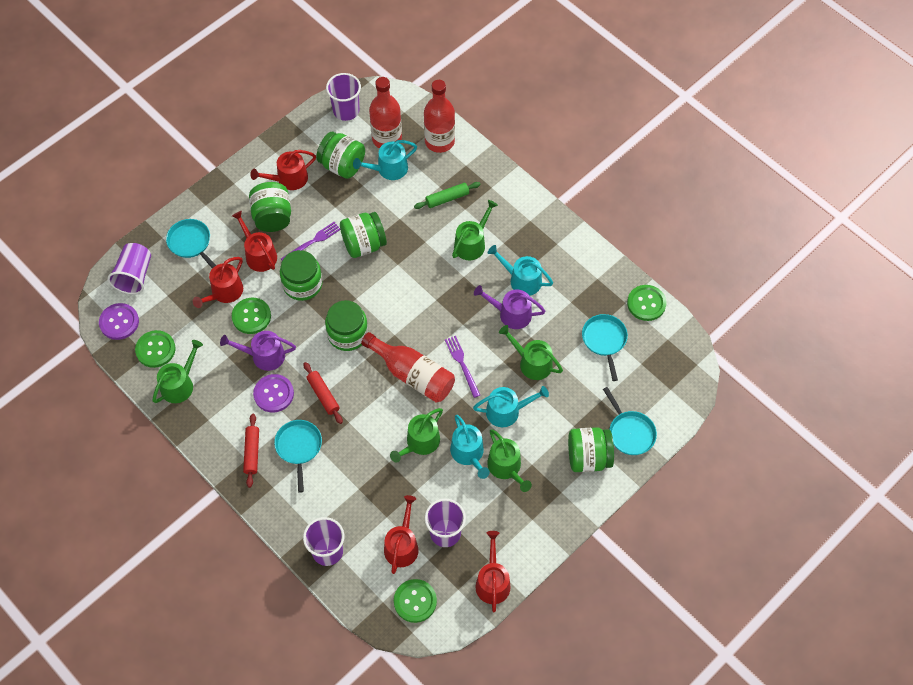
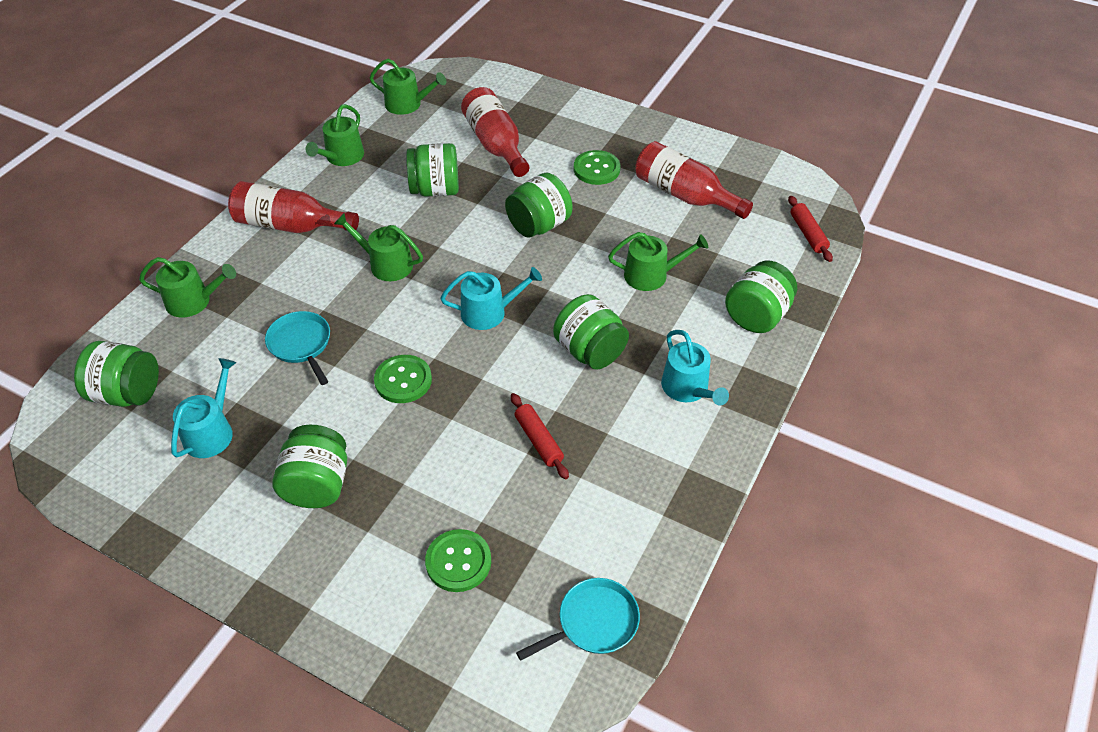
green button: [135,330,176,368] [232,298,271,334] [394,579,437,623] [627,285,666,321] = 4 -> [374,355,432,403] [425,529,491,592] [574,150,620,185] = 3
green rolling pin: [414,182,481,209] = 1 -> none = 0
purple button: [99,303,139,340] [253,374,294,412] = 2 -> none = 0
purple cup: [108,243,151,294] [303,517,344,566] [326,73,361,121] [425,499,466,547] = 4 -> none = 0
purple fork: [281,222,340,260] [445,336,480,398] = 2 -> none = 0
purple watering can: [220,331,296,371] [474,285,545,329] = 2 -> none = 0
red watering can: [193,257,243,308] [232,211,277,272] [250,150,316,190] [384,495,419,574] [475,531,511,612] = 5 -> none = 0
turquoise pan: [166,219,216,269] [274,420,322,493] [582,314,628,381] [603,387,657,455] = 4 -> [265,311,330,385] [516,578,640,661] = 2
turquoise watering can: [353,140,417,180] [450,415,490,479] [473,386,549,427] [488,245,553,296] = 4 -> [171,358,237,458] [441,267,542,330] [661,330,729,406] = 3

